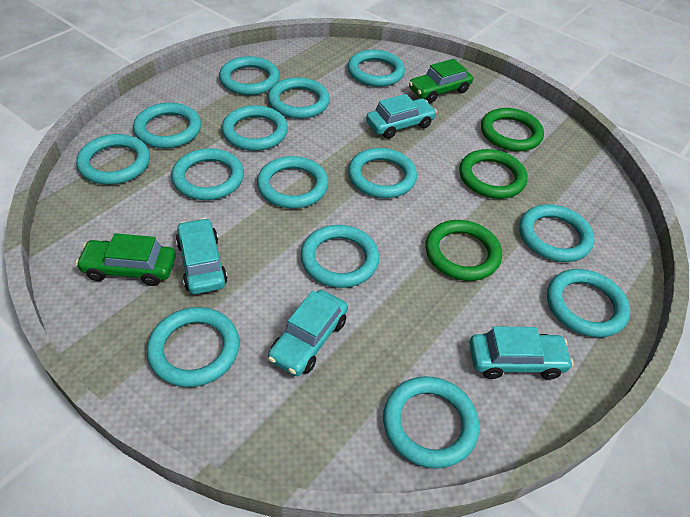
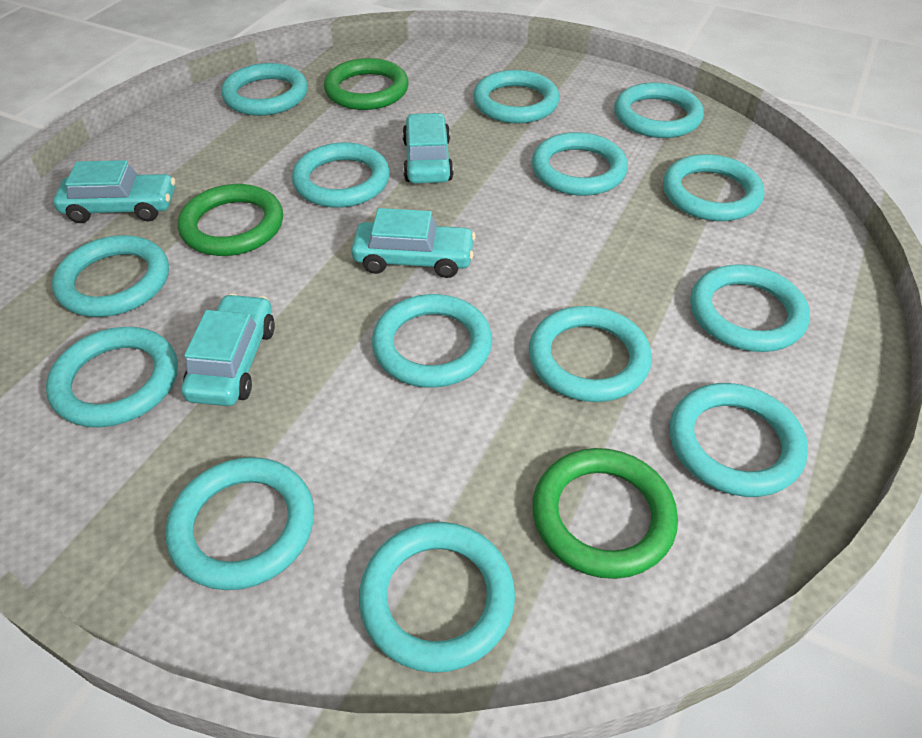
green car: [76,233,176,286] [409,59,473,103] = 2 -> none = 0

